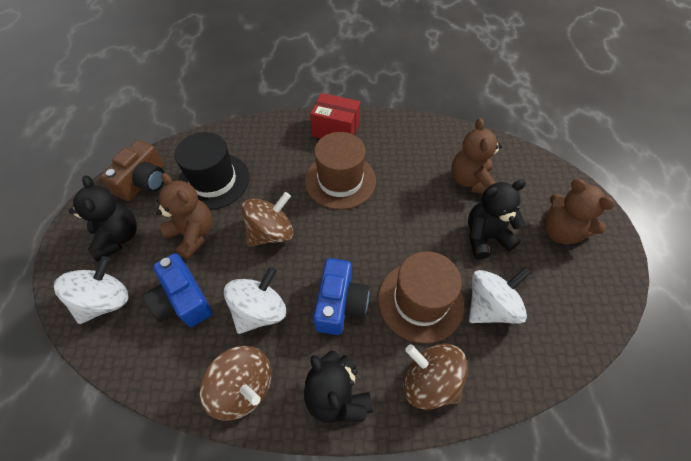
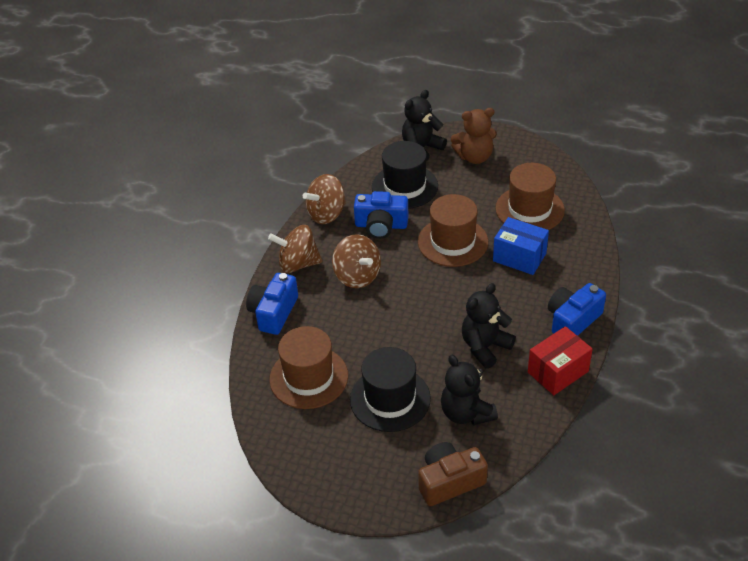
black hat: [175,132,250,210] = 1 -> [350,347,431,432] [372,141,438,209] = 2
blue box: none = 0 -> [493,217,549,275] = 1
blue camera: [143,253,213,327] [313,258,369,335] = 2 -> [246,273,298,335] [354,191,408,239] [548,283,606,336] = 3
brown hat: [305,132,376,210] [378,251,464,344] = 2 -> [269,326,348,409] [418,194,488,267] [496,163,565,230] = 3
brown teddy bear: [156,173,213,259] [452,118,502,194] [544,179,615,245] = 3 -> [451,108,497,164] = 1
white spinning top: [54,256,129,324] [224,267,286,334] [469,267,531,324] = 3 -> none = 0

